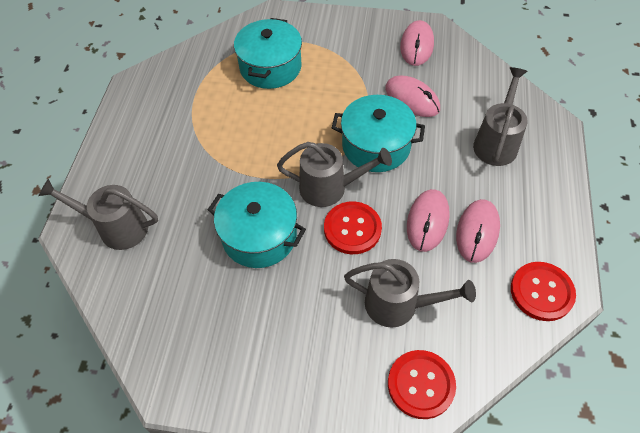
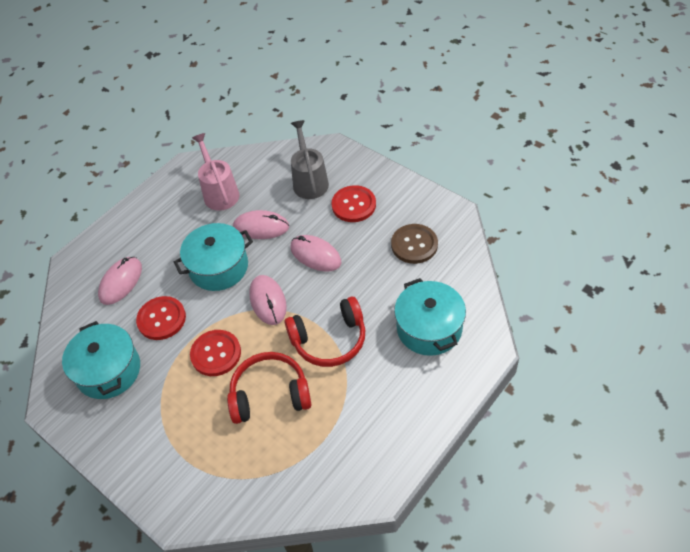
brown button: none = 0 -> [391,224,438,264] = 1
grey watering can: [38,179,158,250] [277,142,392,207] [344,259,476,328] [473,67,528,166] = 4 -> [291,120,329,199] = 1
pink watering can: none = 0 -> [192,133,239,211] = 1
red headphones: none = 0 -> [227,352,311,424] [285,297,365,367] = 2

